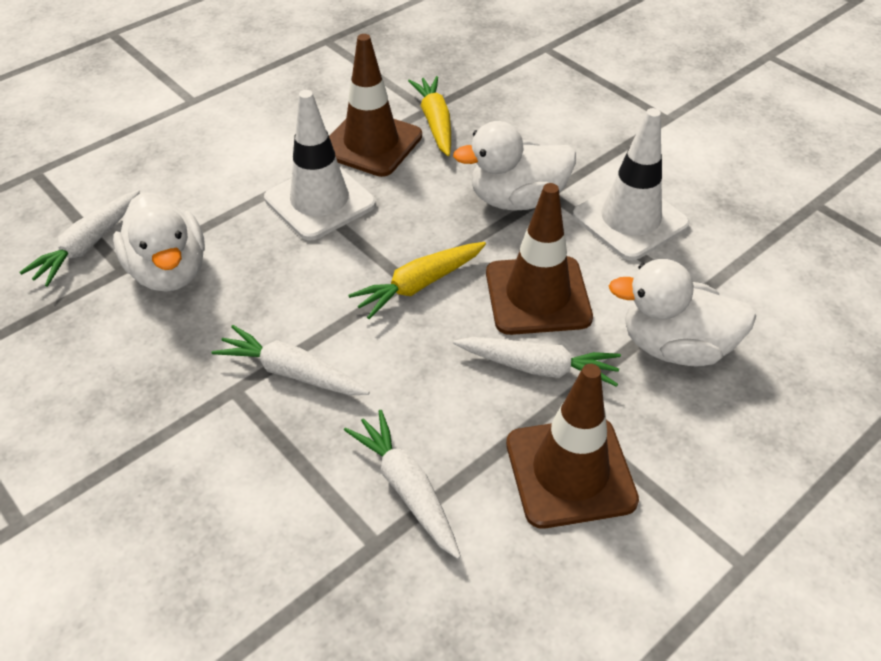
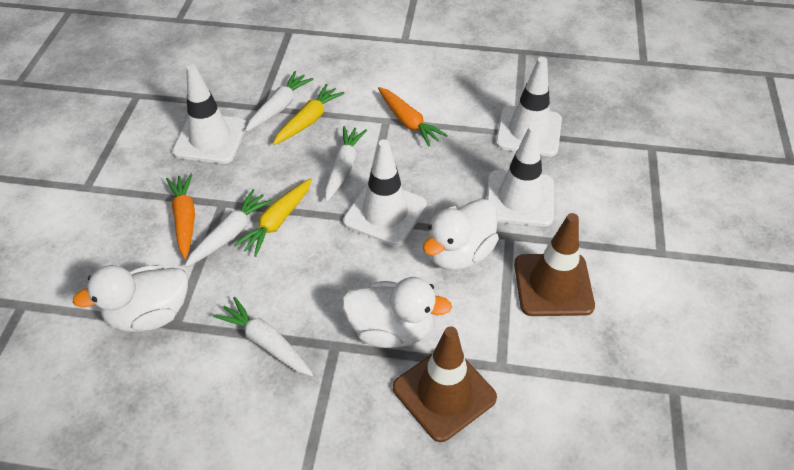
brown traffic cone: [329,34,422,177] [486,183,593,335] [506,364,639,529] = 3 -> [393,326,497,442] [514,213,595,316] = 2
orange carrot: none = 0 -> [166,174,195,259] [378,87,448,147] = 2
white traffic cone: [264,90,376,240] [573,108,690,260] = 2 -> [172,64,247,164] [343,139,427,246] [487,124,554,227] [496,57,562,157] = 4

